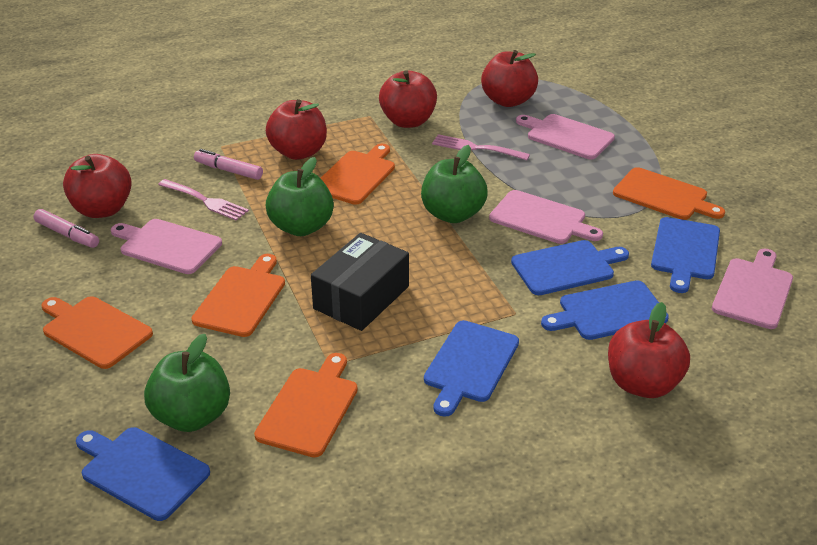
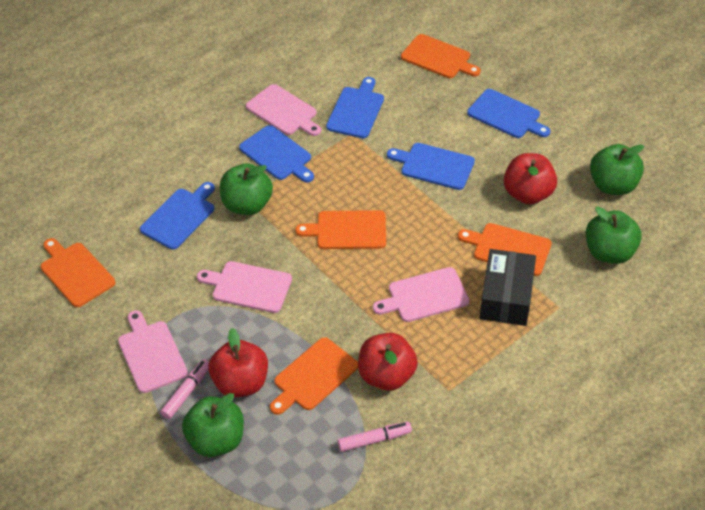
green apple: [144,334,230,432] [266,157,334,236] [421,145,488,223] = 3 -> [182,393,244,457] [220,164,273,215] [585,206,642,264] [590,144,644,195] = 4
pink fork: [158,179,249,221] [432,134,530,160] = 2 -> none = 0
red apple: [63,154,132,218] [266,99,327,160] [379,70,437,128] [481,50,538,107] [608,302,690,398] = 5 -> [208,328,268,398] [358,333,418,391] [504,153,557,204] = 3

